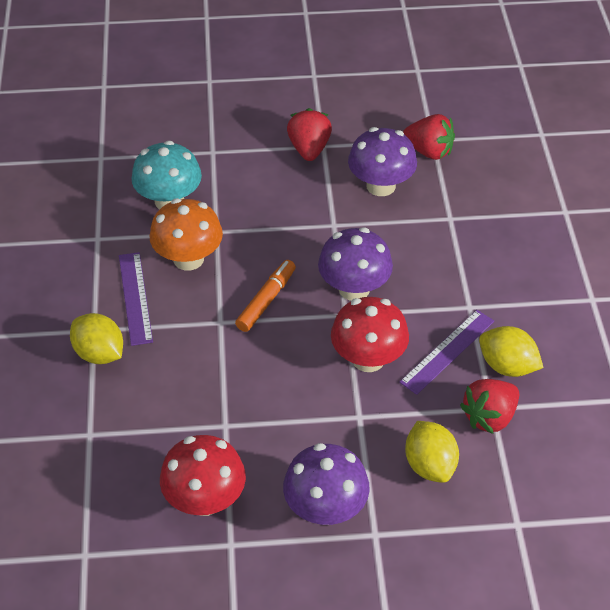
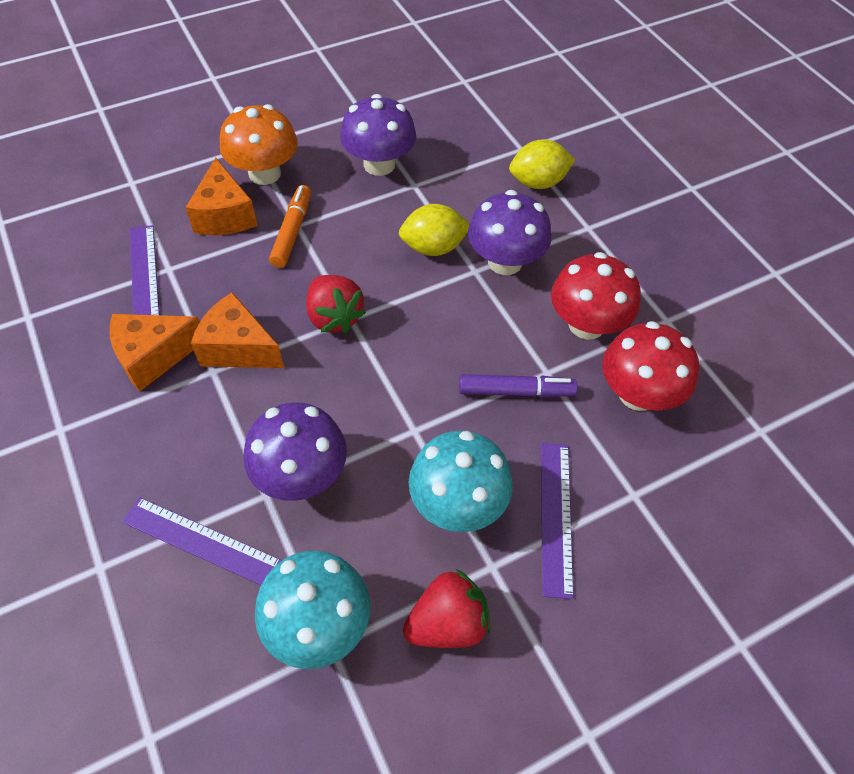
orange cheese: none = 0 -> [110,314,200,391] [186,158,258,235] [191,292,284,368] = 3
purple marker: none = 0 -> [459,374,578,398] = 1
purple ruler: [119,252,153,346] [399,310,494,395] = 2 -> [122,497,282,585] [130,225,160,315] [541,443,574,599] = 3
red strawberry: [287,108,332,161] [403,114,455,160] [460,379,519,434] = 3 -> [306,275,366,333] [403,569,491,648] = 2
turquoise mushroom: [132,141,202,210] = 1 -> [255,551,370,669] [409,431,513,532] = 2
yellow lemon: [70,313,123,364] [405,421,459,483] [479,326,544,377] = 3 -> [399,204,470,256] [509,139,575,189] = 2

